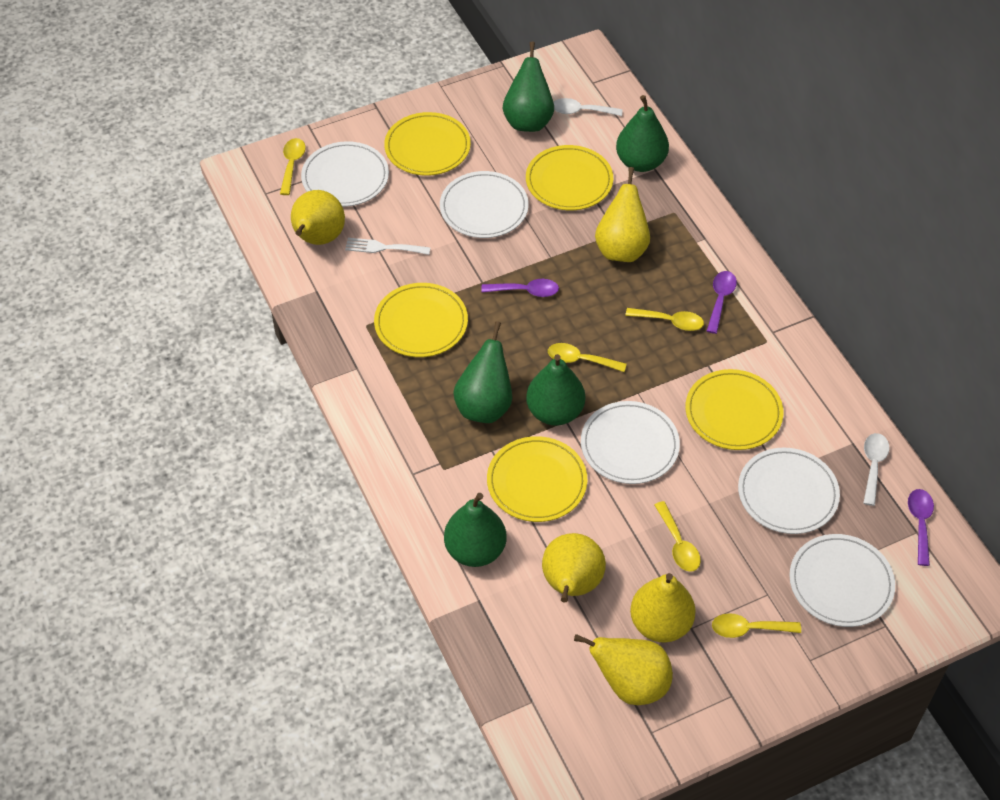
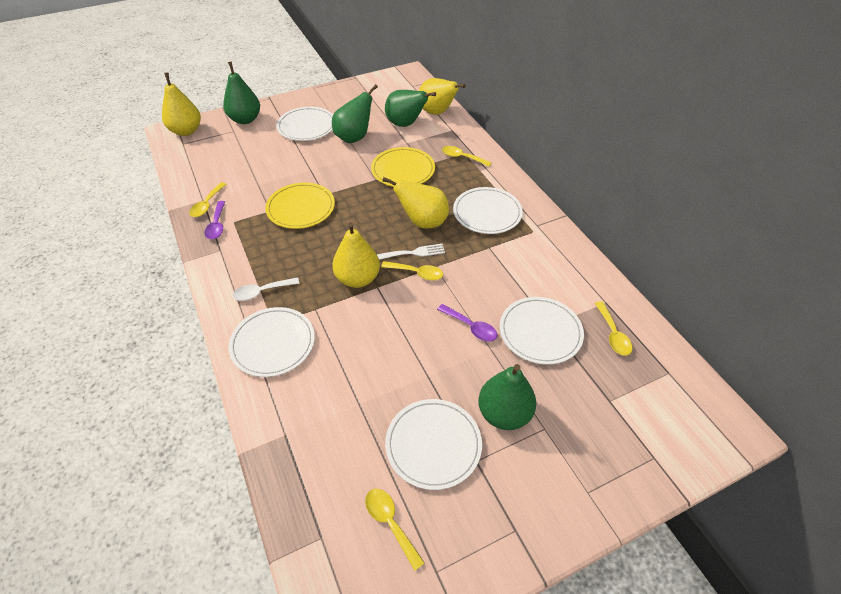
green pear: [444,493,506,567] [453,321,512,423] [503,41,554,132] [526,354,585,426] [616,95,669,172] = 5 -> [223,62,260,124] [332,84,378,143] [385,90,436,127] [478,364,536,430] = 4
purple spoon: [481,279,559,297] [707,271,737,334] [908,489,934,566] = 3 -> [204,201,225,239] [437,304,497,341] = 2
white spoon: [554,98,623,116] [863,433,889,506] = 2 -> [233,277,300,301] = 1
yellow pear: [291,190,345,245] [542,533,606,602] [574,634,673,705] [595,167,650,262] [630,573,696,642] = 5 -> [162,73,201,136] [332,222,380,288] [382,177,449,229] [419,78,466,115] = 4
yellow plate: [374,283,468,357] [384,112,471,176] [487,436,587,522] [526,145,613,210] [685,369,784,450] = 5 -> [265,183,335,229] [371,147,435,187] = 2

